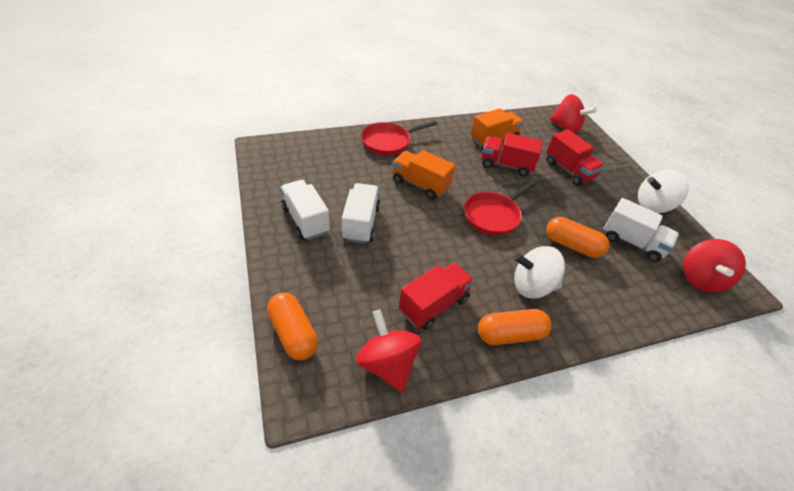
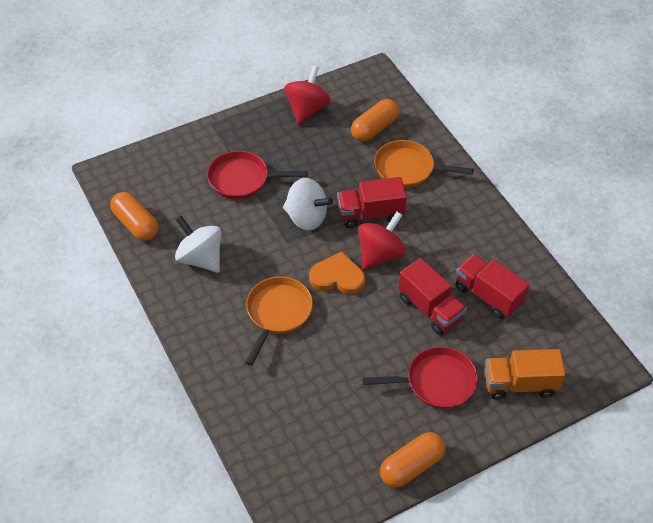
orange heart: none = 0 -> [309,251,365,294] = 1
orange pan: none = 0 -> [245,276,313,366] [374,140,474,188] = 2
orange truck: [392,150,456,200] [471,108,524,147] = 2 -> [485,349,566,400] = 1
red spinning top: [356,309,421,392] [550,94,597,134] [683,239,746,292] = 3 -> [284,66,331,125] [358,212,406,270] = 2
white truck: [280,180,330,240] [341,183,380,244] [603,198,679,262] = 3 -> none = 0

